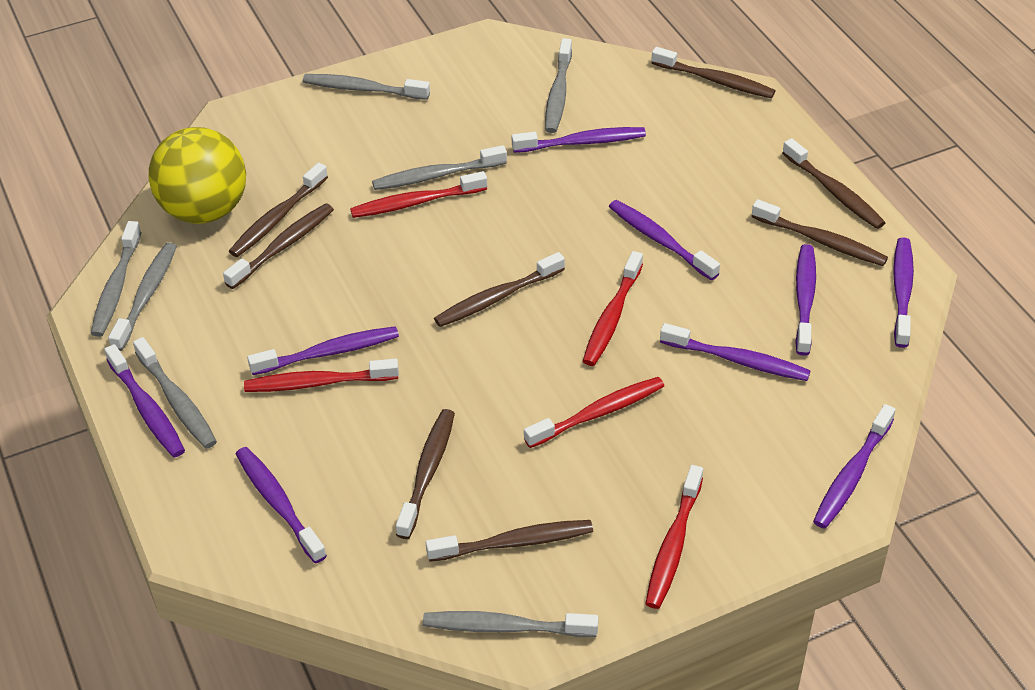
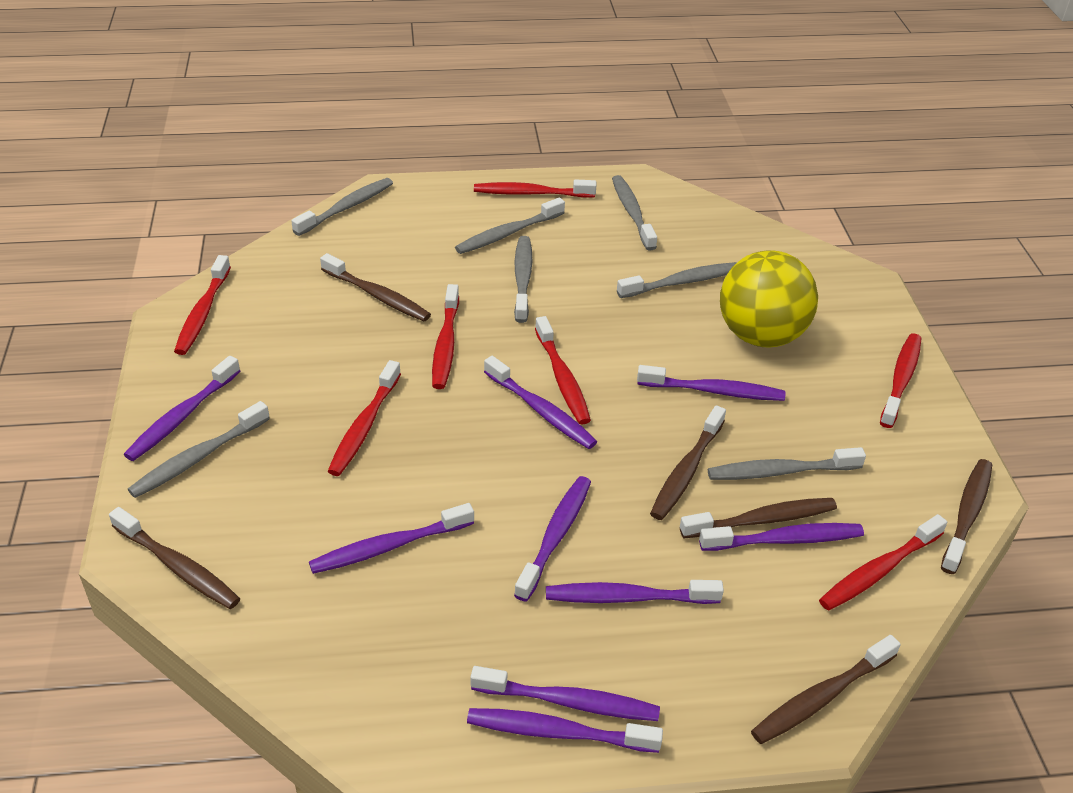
brown toothbrush: [223,203,334,289] [229,163,328,257] [396,409,455,539] [426,520,593,562] [434,252,565,327] [652,47,775,98] [752,199,888,266] [782,138,886,229] = 8 -> [109,507,240,609] [320,253,431,321] [650,405,726,520] [680,498,837,539] [751,635,901,744] [941,459,992,574] = 6
red toothbrush: [244,359,399,392] [350,171,487,218] [524,377,664,448] [583,251,643,366] [645,465,703,609] = 5 -> [174,255,231,355] [328,360,401,476] [432,284,459,389] [474,179,596,198] [535,316,591,425] [819,514,947,611] [880,333,921,428] = 7

